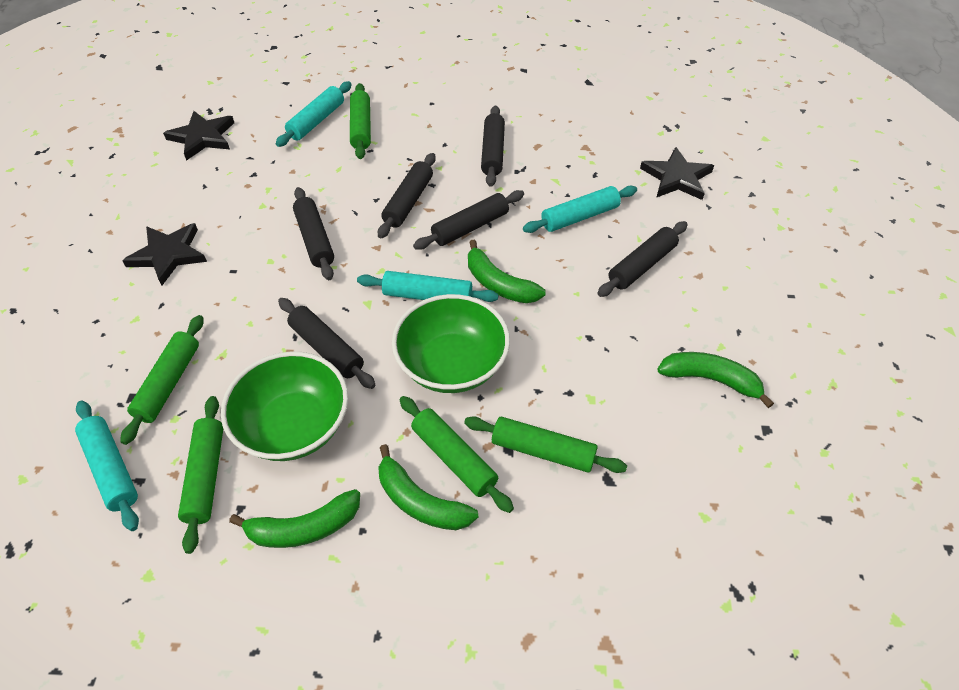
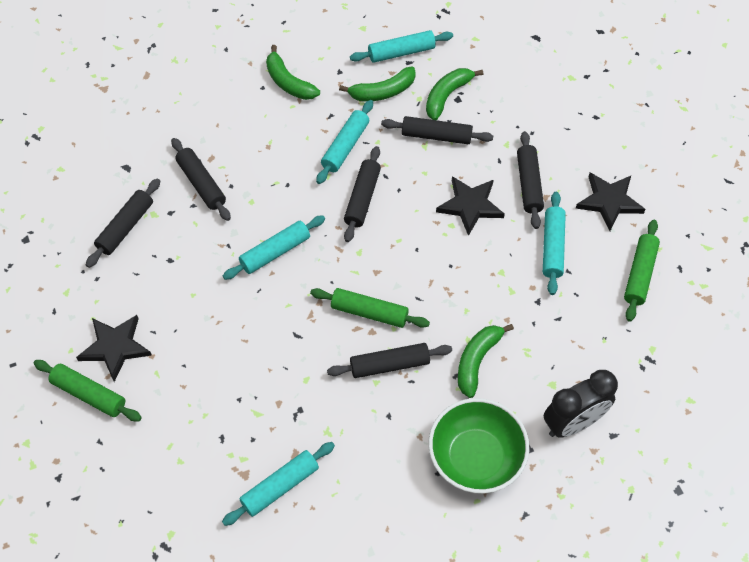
black clock: none = 0 -> [544,370,618,438] = 1
green bowl: [221,352,348,461] [392,294,510,393] = 2 -> [428,398,530,494] = 1
green rolling pin: [120,315,204,445] [178,396,223,554] [350,83,371,159] [400,396,514,513] [464,416,627,473] = 5 -> [34,360,142,421] [310,288,430,328] [624,220,660,322] = 3
turquoise rolling pin: [75,400,139,531] [276,81,352,147] [357,271,499,302] [523,186,637,233] = 4 -> [222,442,335,526] [223,215,325,280] [316,100,373,184] [350,30,453,63] [543,192,566,295] = 5

